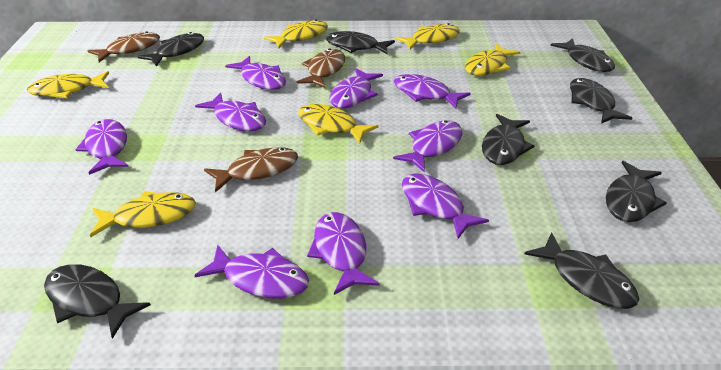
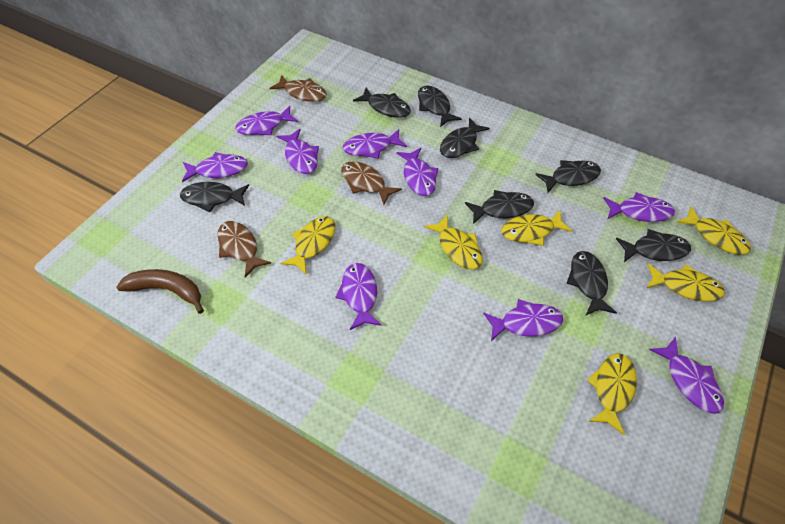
brown banana: none = 0 -> [117,269,204,314] = 1

